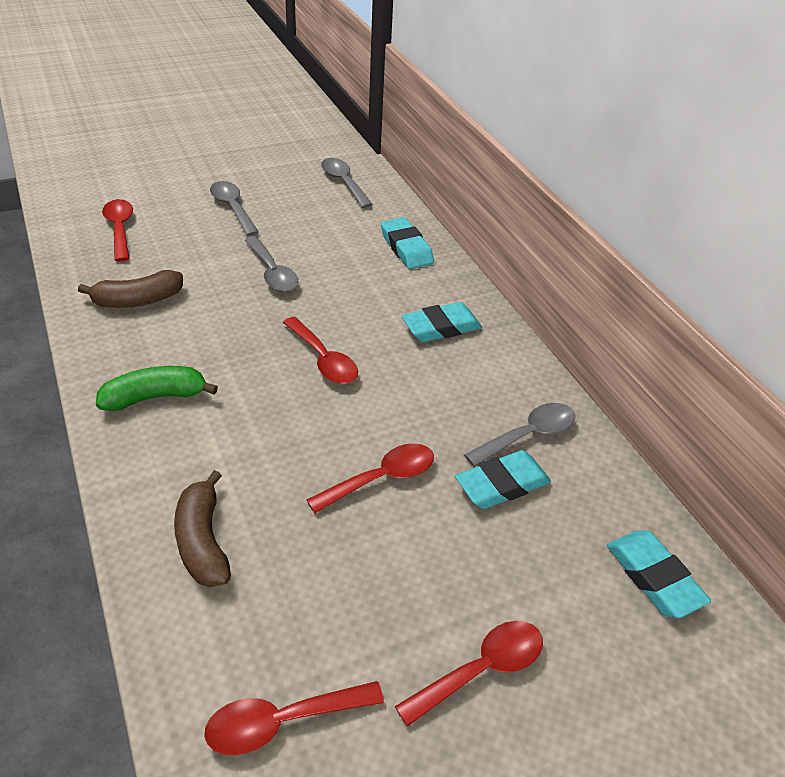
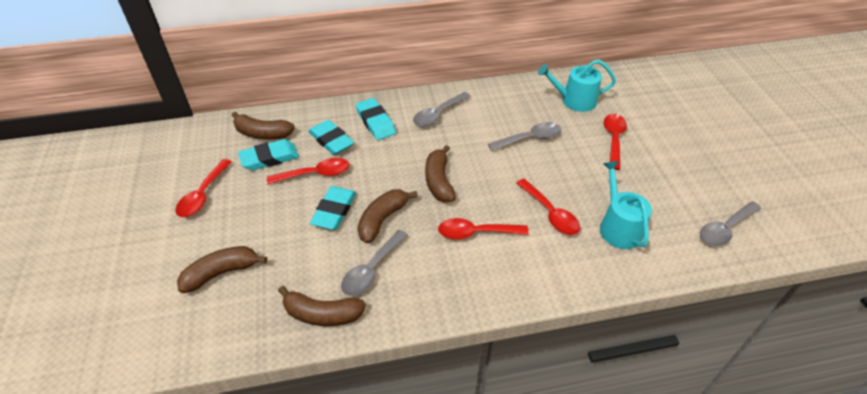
brown banana: [78,270,183,308] [174,470,231,587] = 2 -> [177,246,267,293] [232,112,295,139] [278,286,366,326] [358,190,418,244] [425,145,456,202] = 5
green banana: [96,366,218,411] = 1 -> none = 0
turquoise watering can: none = 0 -> [538,59,616,112] [600,161,652,249] = 2

